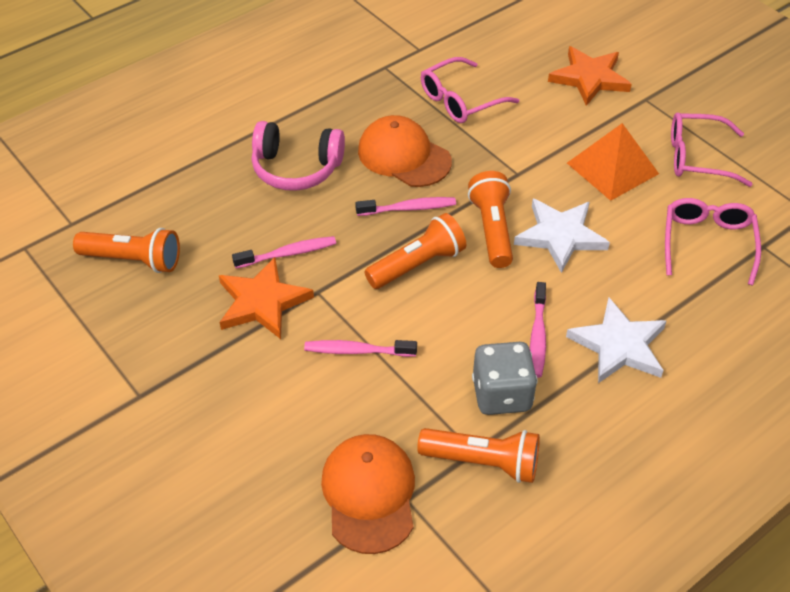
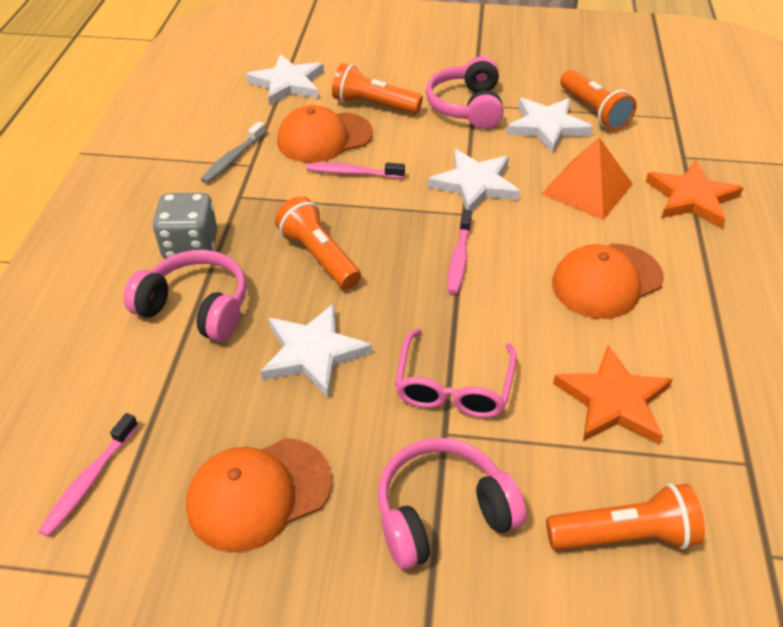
grey toothbrush: none = 0 -> [201,121,266,184] = 1
orange cap: [321,434,415,554] [358,115,452,187] = 2 -> [186,438,332,553] [277,105,373,163] [552,244,664,319] = 3
pink glasses: [421,57,519,123] [665,198,761,285] [671,113,752,187] = 3 -> [395,328,517,418] = 1
pink headphones: [252,121,345,191] = 1 -> [123,250,247,342] [378,438,526,570] [426,56,503,129] = 3
pink toothbrush: [232,236,336,268] [304,340,417,357] [355,197,456,216] [530,282,546,378] = 4 -> [38,413,138,537] [306,162,405,179] [447,209,472,294] = 3
white star: [514,199,610,273] [566,298,666,383] = 2 -> [246,54,324,106] [260,303,372,398] [428,149,520,211] [506,98,593,154] = 4

